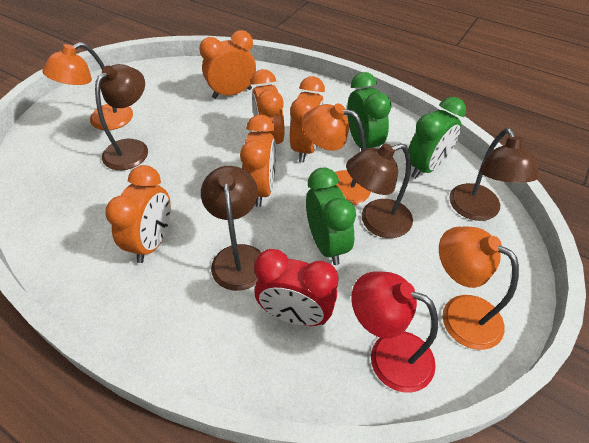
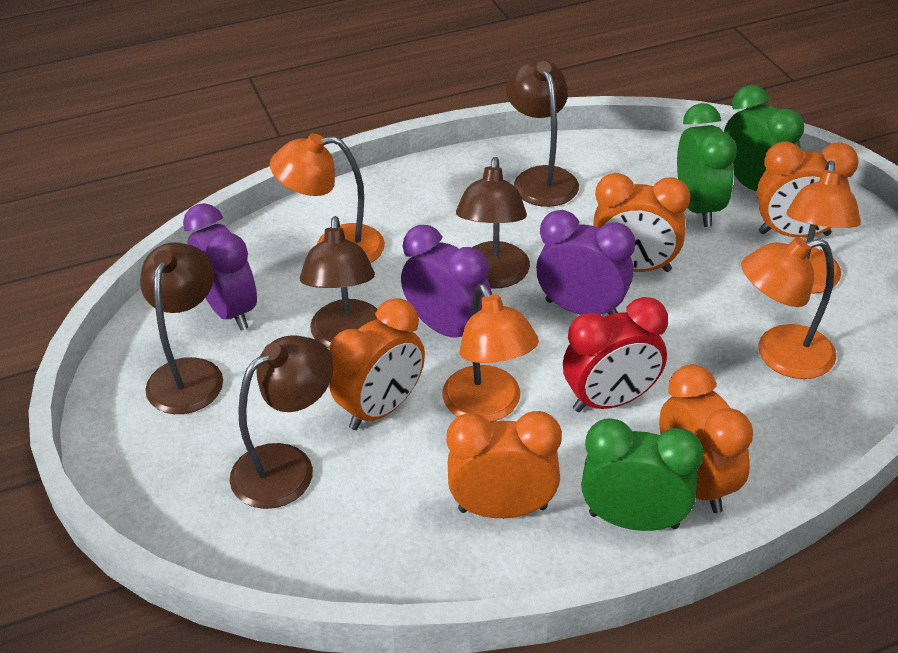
brown lamp: [95,64,148,170] [201,166,262,291] [346,143,413,238] [449,128,540,221] = 4 -> [140,242,223,414] [230,335,334,509] [300,216,378,348] [456,157,530,288] [506,59,579,207] = 5
orange lamp: [42,42,133,130] [302,104,371,205] [439,227,519,350] = 3 -> [270,133,385,263] [442,284,539,422] [741,237,836,379] [786,160,861,294] = 4
purple clock: none = 0 -> [183,203,257,331] [401,225,492,338] [536,210,635,315] = 3
red lamp: [351,271,438,393] = 1 -> none = 0

